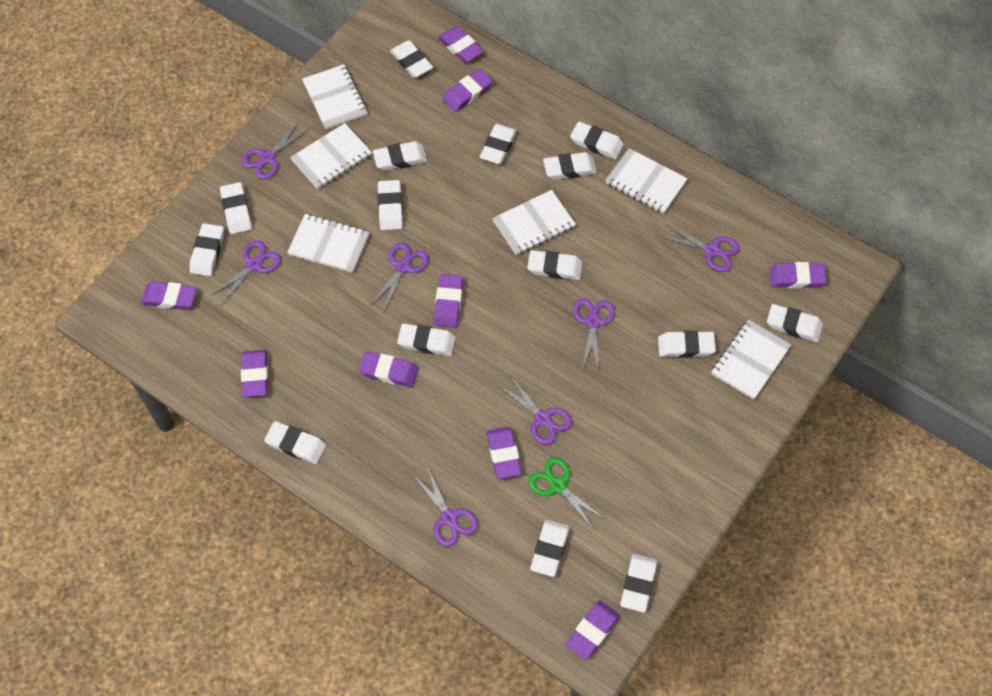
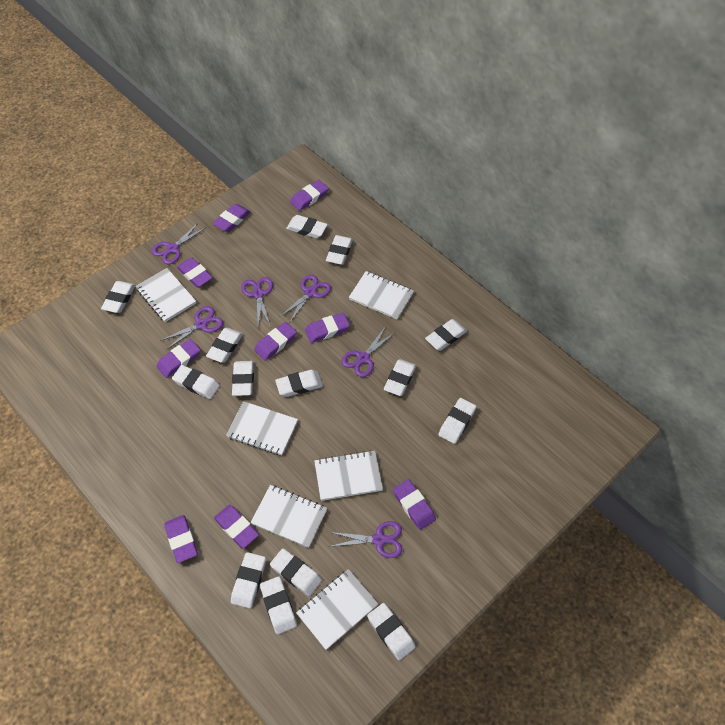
green scissors: [528,457,606,531] = 1 -> none = 0
purple scissors: [210,240,281,305] [241,122,309,179] [371,242,429,311] [413,466,478,547] [498,375,572,445] [573,299,615,370] [659,224,740,272] = 7 -> [152,222,205,264] [160,306,223,350] [241,277,273,326] [280,275,331,322] [329,521,402,558] [342,326,394,377] = 6
white eraser: [190,223,224,276] [220,182,252,234] [264,421,326,464] [373,141,427,171] [377,180,403,230] [390,40,433,78] [397,323,456,356] [480,124,517,164] [527,250,583,280] [530,520,570,577] [543,152,597,180] [570,121,624,159] [620,554,657,613] [658,330,716,358] [767,304,823,342] = 15 -> [101,281,135,313] [172,365,220,399] [206,328,243,363] [231,552,266,608] [232,361,254,396] [260,576,297,634] [270,548,322,596] [275,370,323,397] [286,215,328,238] [326,235,353,265] [367,603,416,660] [384,359,416,396] [425,319,467,351] [438,398,476,444] = 14

